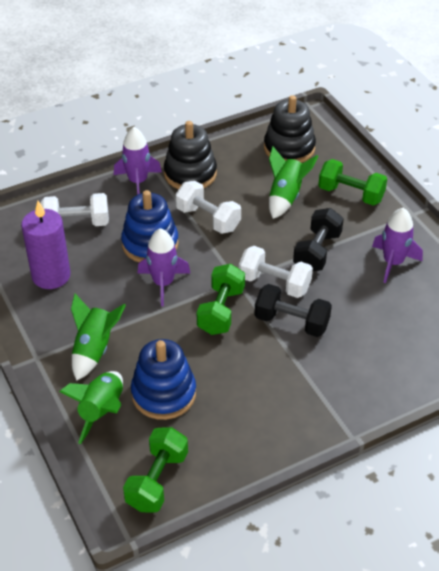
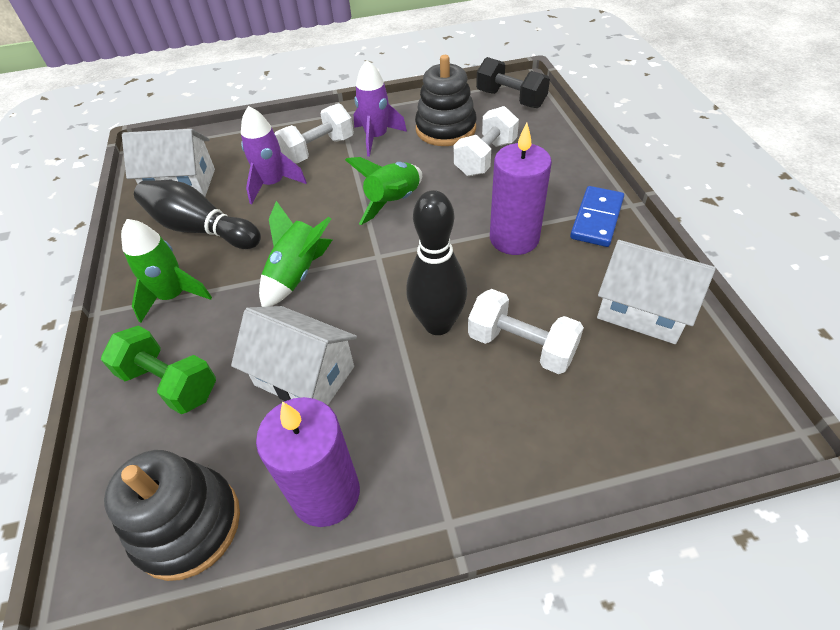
black bowling pin: none = 0 -> [134,180,261,249] [406,190,467,335] = 2
black dumbbell: [254,284,332,337] [293,208,344,271] = 2 -> [476,57,550,108] = 1
blue domino: none = 0 -> [570,186,624,247] = 1
blue stacking toy: [121,190,179,262] [131,339,196,420] = 2 -> none = 0
green dumbbell: [123,427,188,513] [197,264,245,335] [318,159,387,206] = 3 -> [101,326,216,414] = 1
purple candle: [21,201,71,289] = 1 -> [256,397,360,527] [490,123,552,255] = 2
purple rocket: [114,127,162,195] [137,228,191,306] [372,208,423,283] = 3 -> [241,106,307,204] [353,60,407,157] = 2
white house: none = 0 -> [122,129,215,196] [231,306,357,405] [597,240,716,344] = 3

